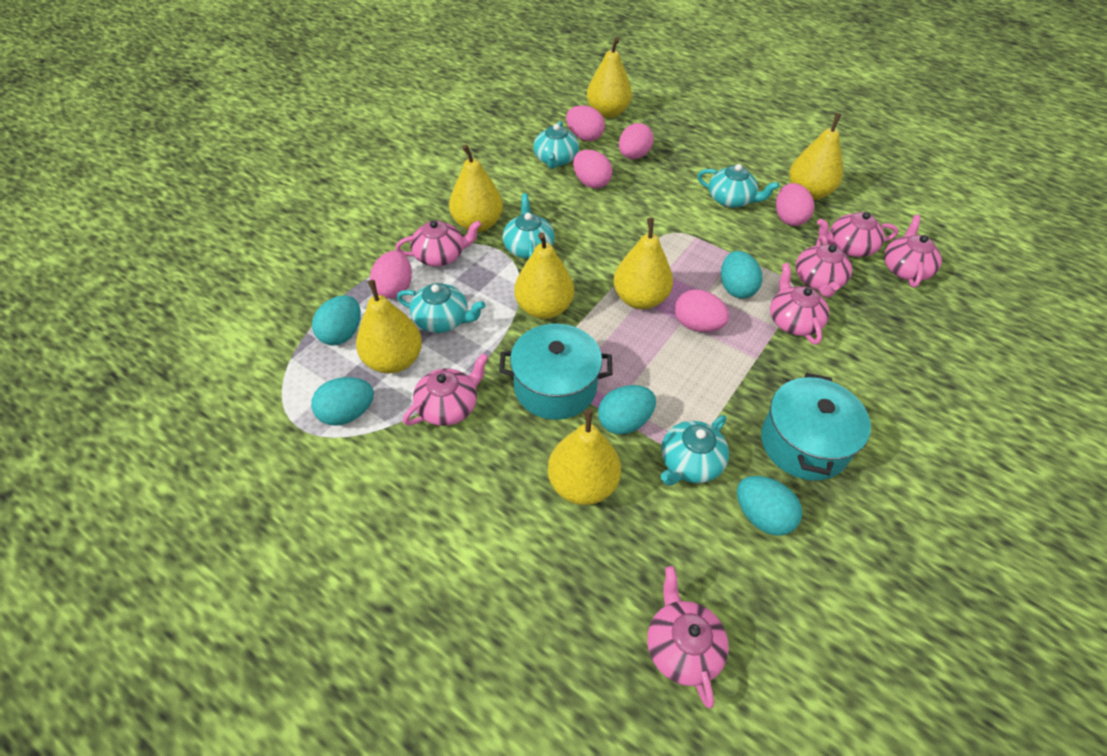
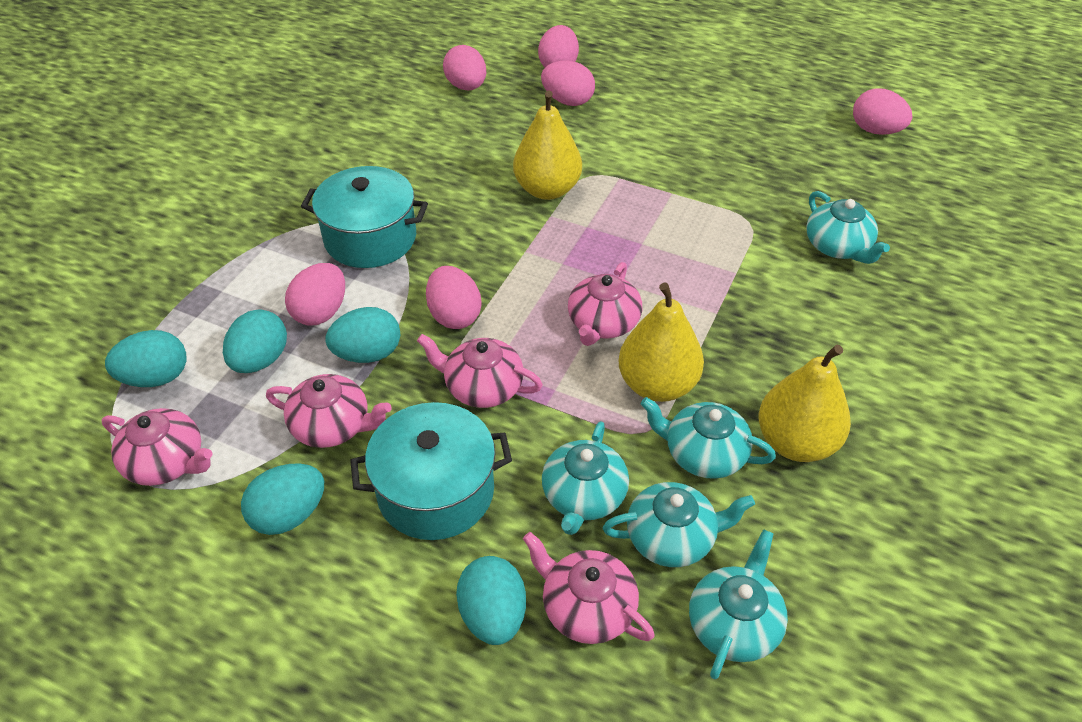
pink teapot: [395,220,482,266] [403,353,489,426] [647,566,729,708] [770,263,829,345] [796,235,852,298] [817,212,898,257] [884,215,942,288] = 7 -> [102,408,212,486] [266,374,392,448] [417,334,543,408] [523,532,655,644] [568,262,642,346] = 5
yellow pear: [356,280,422,373] [449,145,503,232] [514,232,574,319] [548,409,621,505] [587,37,632,118] [614,218,673,309] [789,113,843,200] = 7 -> [513,90,582,200] [619,283,704,402] [758,345,851,462] = 3

